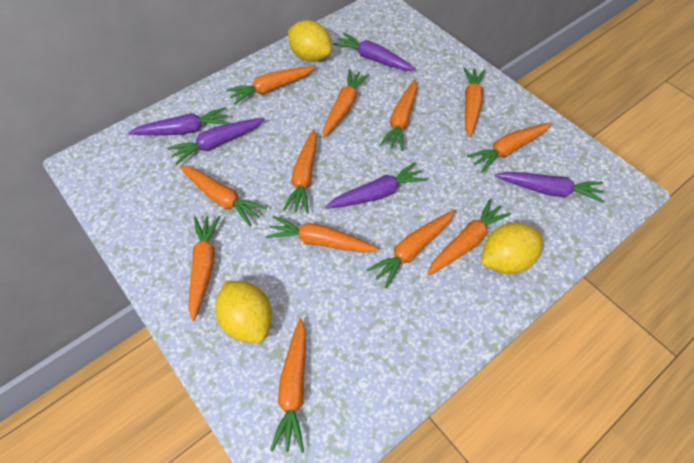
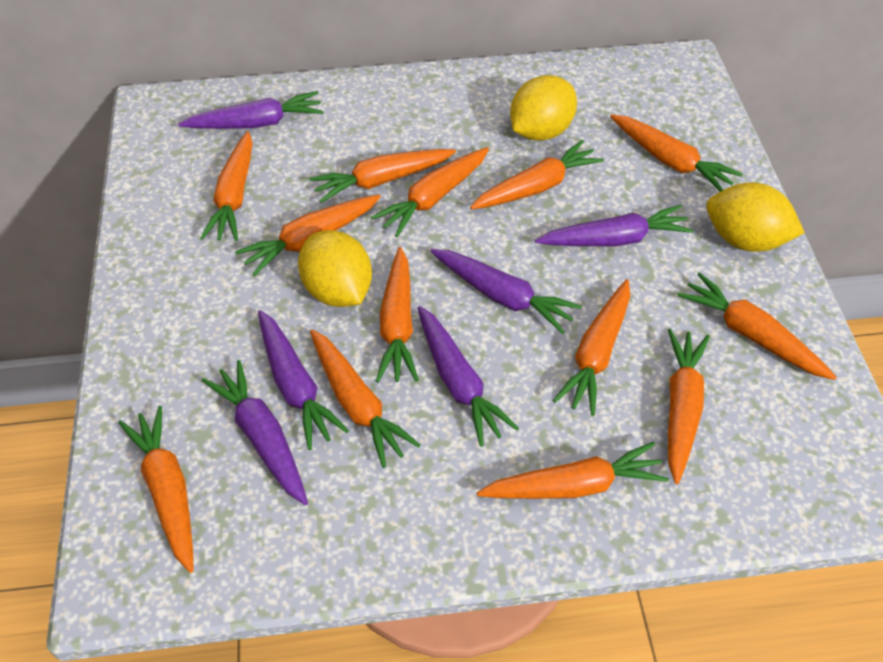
orange carrot: [179,165,267,226] [189,216,221,321] [226,66,316,105] [266,216,379,253] [270,318,306,453] [283,129,317,213] [323,69,370,138] [366,211,455,288] [380,80,417,151] [428,199,511,275] [464,67,486,138] [467,122,552,172] = 12 -> [119,406,194,573] [200,131,253,241] [235,195,381,276] [309,149,456,203] [310,329,421,468] [371,147,489,237] [376,247,419,382] [470,140,604,209] [476,442,669,499] [553,279,630,416] [610,114,742,192] [668,329,710,484] [677,272,837,380] = 13
purple carrot: [128,107,229,135] [167,118,265,165] [325,162,427,209] [333,32,416,71] [495,172,604,203] = 5 -> [178,91,323,129] [202,360,308,505] [258,310,349,450] [418,306,519,447] [430,249,582,334] [535,205,693,246] = 6

